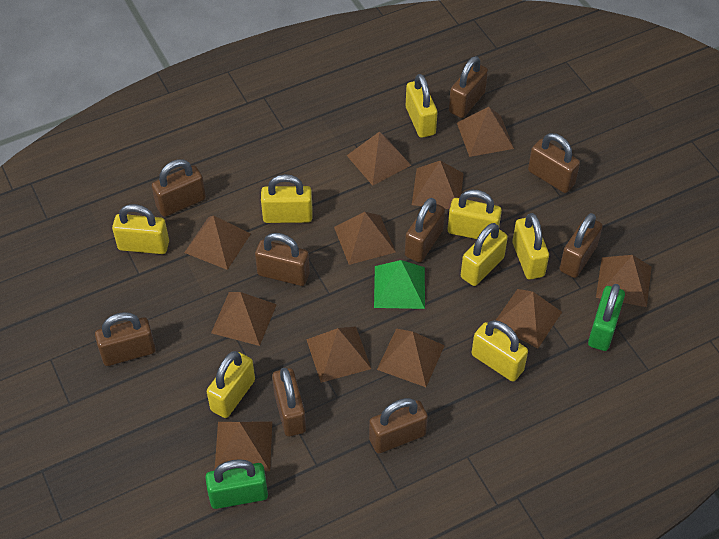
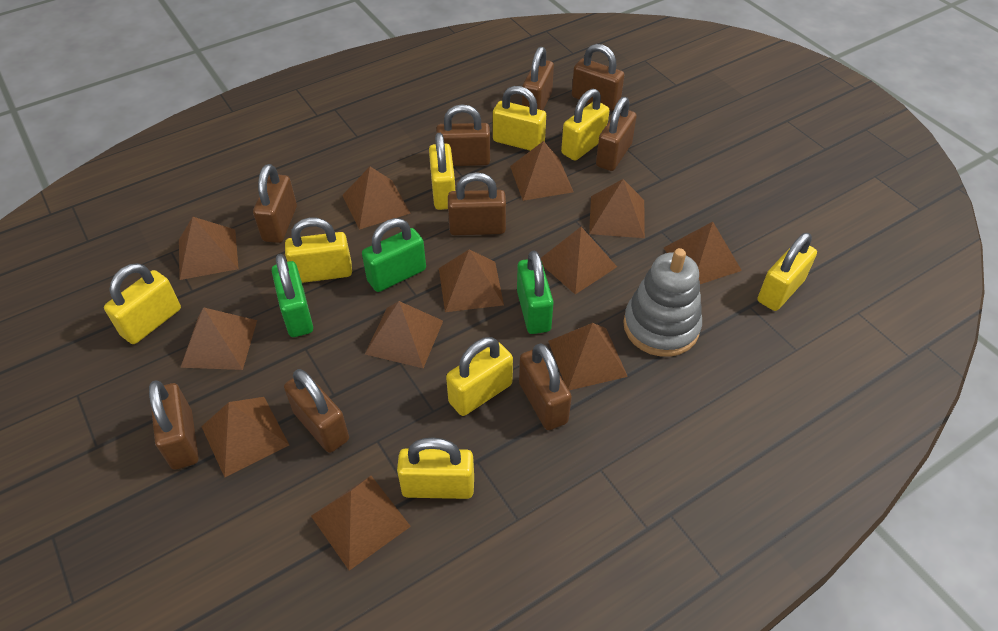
brown pyramid: [184,215,251,270] [211,292,277,346] [214,422,272,471] [306,326,371,383] [334,212,396,265] [346,131,411,186] [377,328,445,387] [412,161,464,209] [457,107,514,157] [496,289,562,348] [596,255,652,307] = 11 -> [179,217,239,280] [180,307,257,370] [201,397,289,477] [311,476,411,571] [342,167,411,230] [365,301,443,368] [439,249,504,312] [510,141,574,201] [541,227,617,294] [548,323,628,390] [589,179,645,238] [664,222,742,284] = 12
green padlock: [205,459,268,509] [588,284,625,351] = 2 -> [272,254,313,337] [362,218,426,292] [517,250,554,334] = 3
green pyramid: [374,260,425,309] = 1 -> none = 0
grey stacking toy: none = 0 -> [623,248,702,357] = 1

